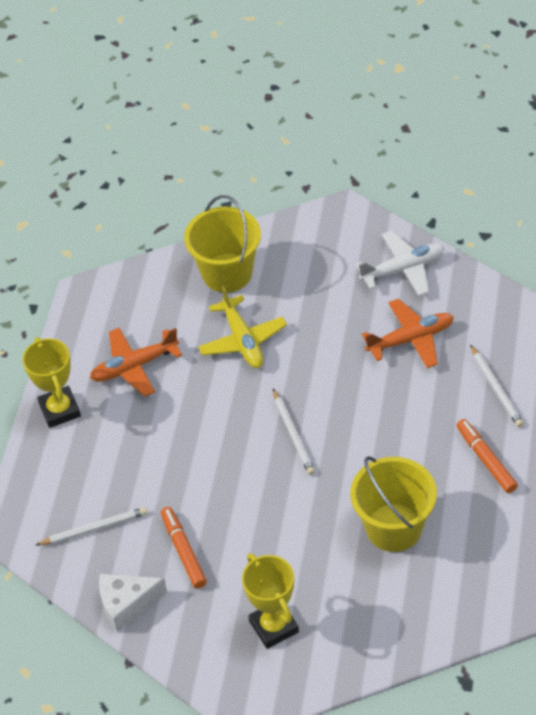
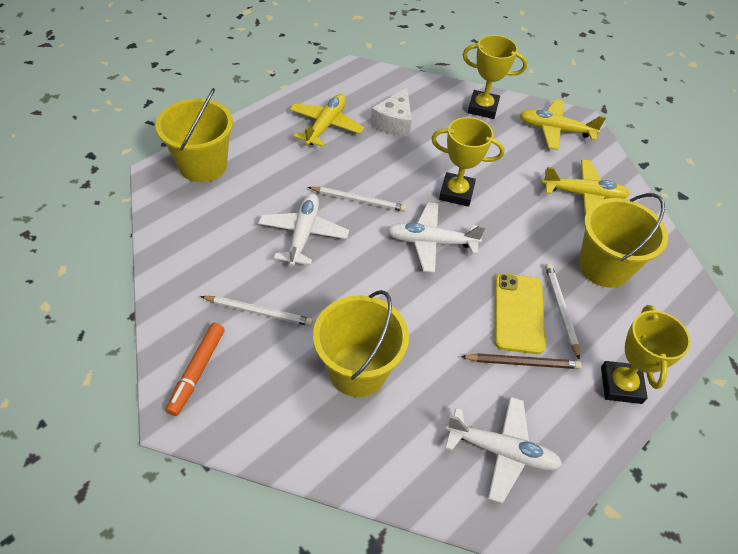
brown pencil: none = 0 -> [461,353,581,369] = 1
orange marker: [161,507,207,588] [457,419,518,493] = 2 -> [166,323,225,416] = 1
orange plane: [90,328,182,397] [362,299,454,368] = 2 -> none = 0
white plane: [356,230,445,296] = 1 -> [258,193,349,267] [387,202,486,273] [445,397,562,503] = 3
yellow bucket: [184,195,261,292] [350,456,437,552] = 2 -> [155,88,233,182] [313,290,409,397] [579,193,668,288] = 3
yellow phone: none = 0 -> [494,273,545,354] = 1
yellow plane: [198,286,287,368] = 1 -> [290,94,364,147] [519,99,606,150] [542,159,630,215] = 3
yellow trophy: [22,337,81,428] [242,553,299,649] = 2 -> [431,117,505,207] [463,35,527,119] [601,305,691,404] = 3

